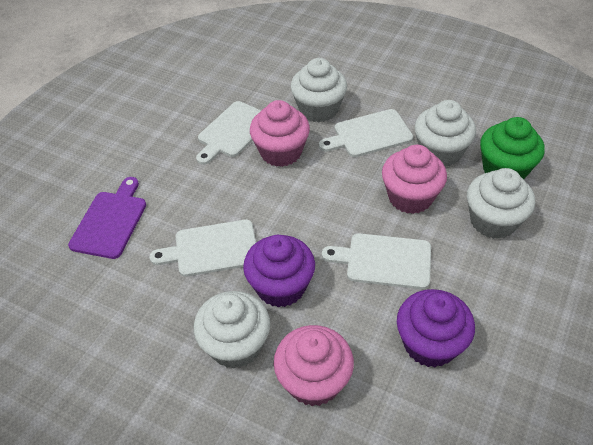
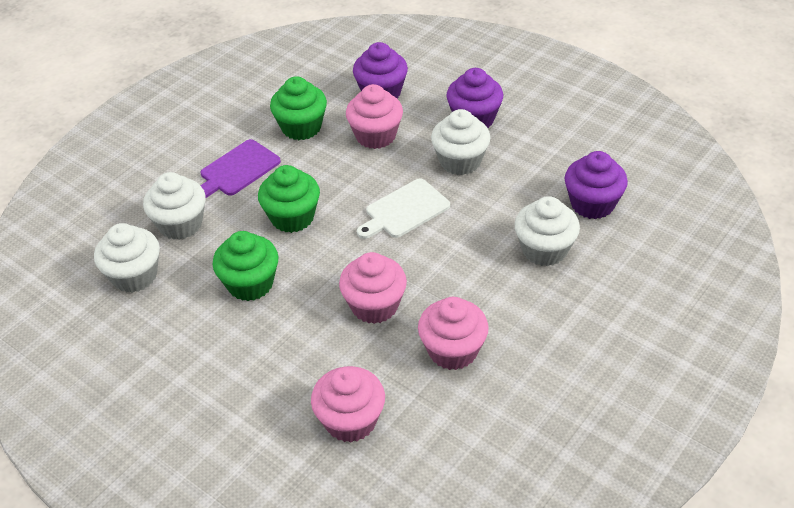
green cupcake: [480,117,545,179] = 1 -> [212,231,279,301] [258,165,320,233] [270,76,327,140] = 3
pink cupcake: [250,100,310,167] [274,325,354,406] [382,145,447,214] = 3 -> [311,366,385,442] [339,252,407,324] [346,84,403,149] [418,297,489,370] = 4
purple cupcake: [243,235,315,307] [397,289,475,367] = 2 -> [353,42,408,99] [446,68,503,128] [565,151,628,219] = 3
white cutting board: [150,219,256,277] [196,101,261,165] [319,109,413,157] [322,233,431,289] = 4 -> [357,178,450,239] = 1

